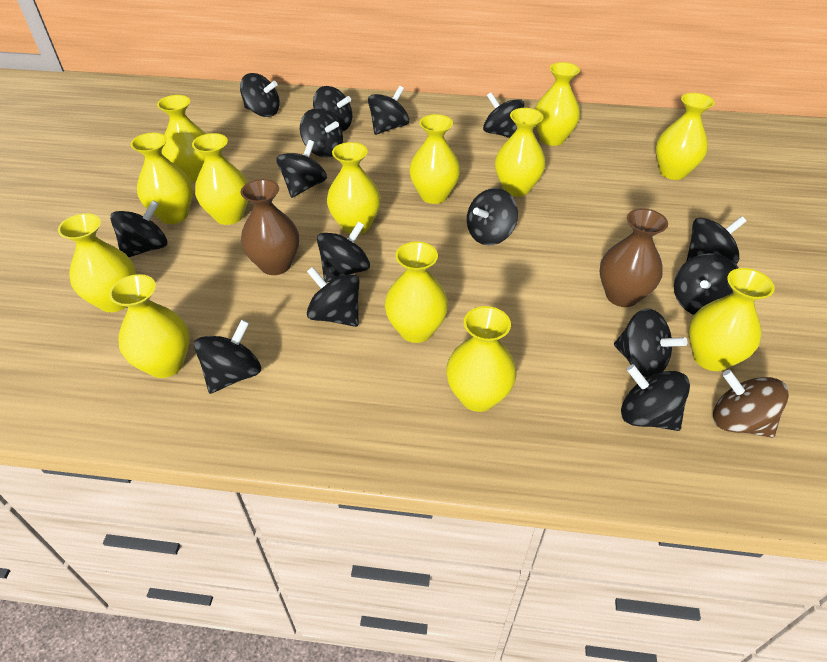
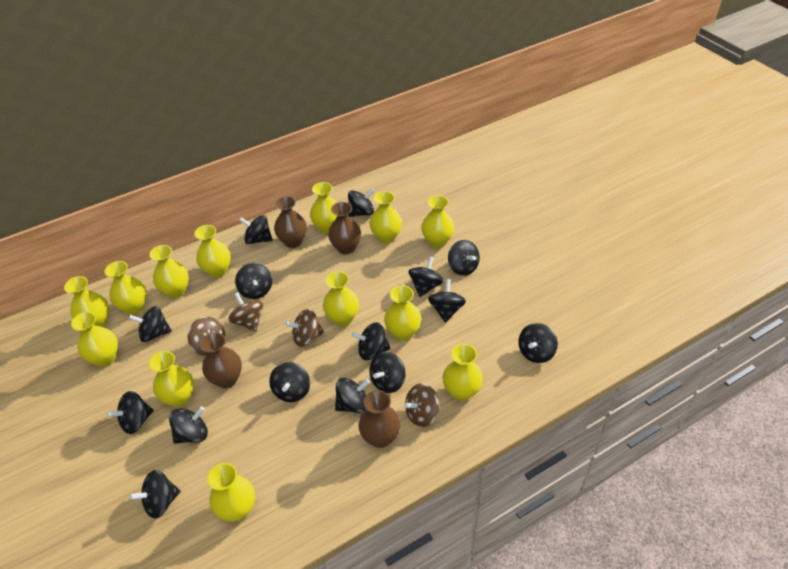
brown spinning top: [713,370,789,438] = 1 -> [187,317,225,356] [228,292,263,332] [285,309,324,347] [404,383,439,427] = 4
brown vase: [241,179,299,275] [600,208,668,307] = 2 -> [200,332,242,388] [274,196,307,248] [328,202,361,254] [358,390,400,448] = 4

